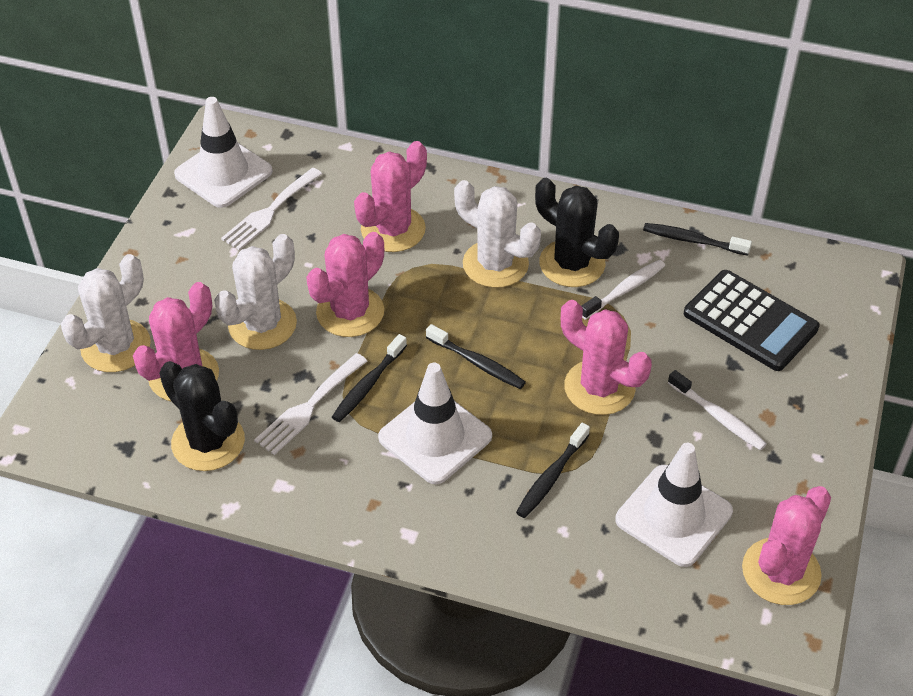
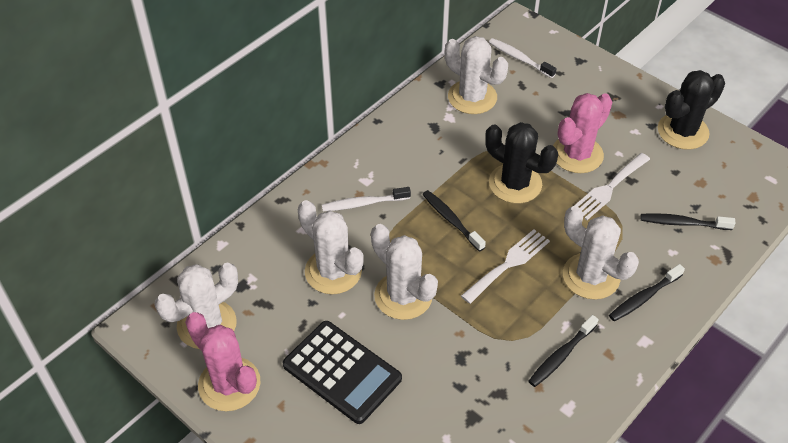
pink cactus: [133,282,219,402] [306,232,384,337] [354,141,427,252] [561,300,652,415] [742,486,831,605] = 5 -> [185,312,260,411] [553,93,612,173] = 2
white cactus: [61,254,151,372] [214,234,297,350] [454,180,541,288] = 3 -> [155,263,238,349] [298,200,364,294] [371,224,438,320] [445,36,508,114] [563,206,639,300] = 5
white traffic cone: [174,97,273,208] [378,363,492,484] [615,443,733,567] = 3 -> none = 0

